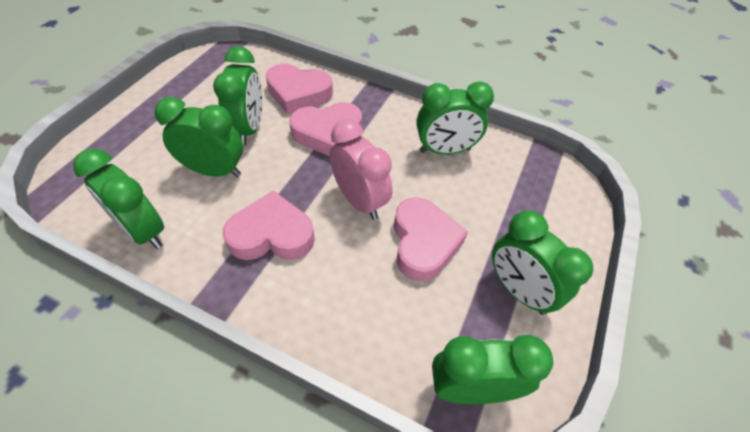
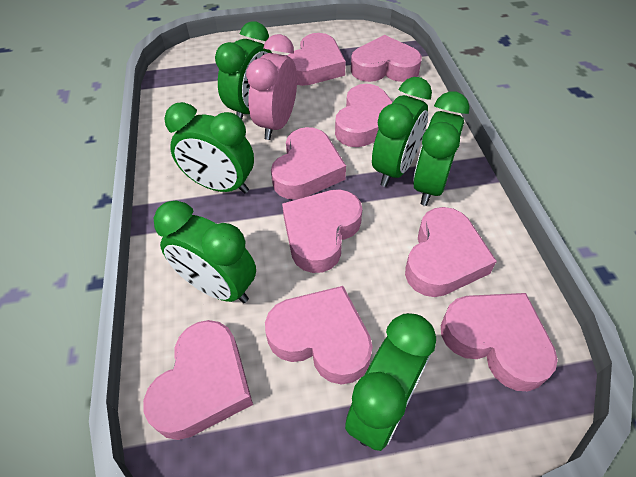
pink heart: [223,191,315,260] [266,64,333,114] [289,102,362,156] [394,197,468,282] = 4 -> [143,320,253,440] [265,286,373,385] [271,127,346,200] [282,189,362,273] [287,33,346,86] [335,84,393,147] [351,35,422,82] [405,207,497,297] [441,293,558,391] = 9

